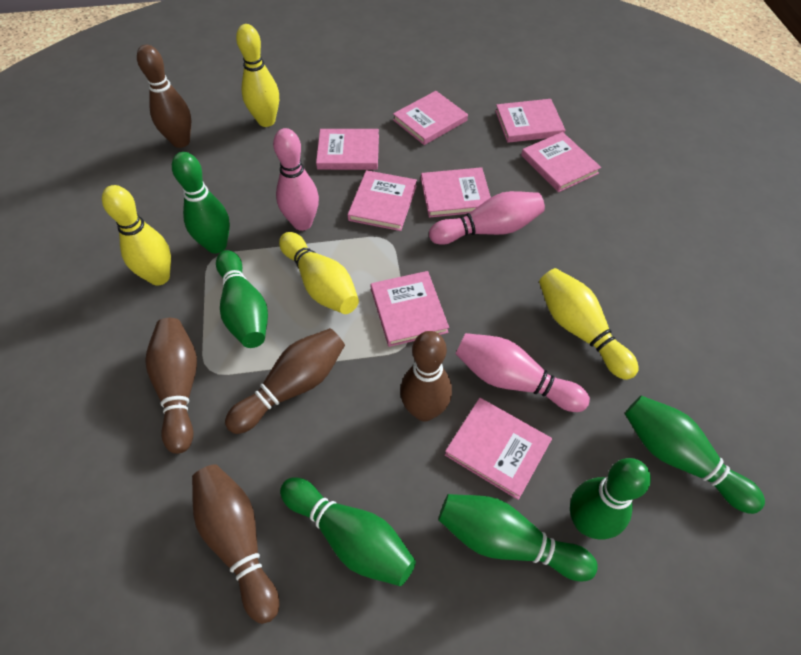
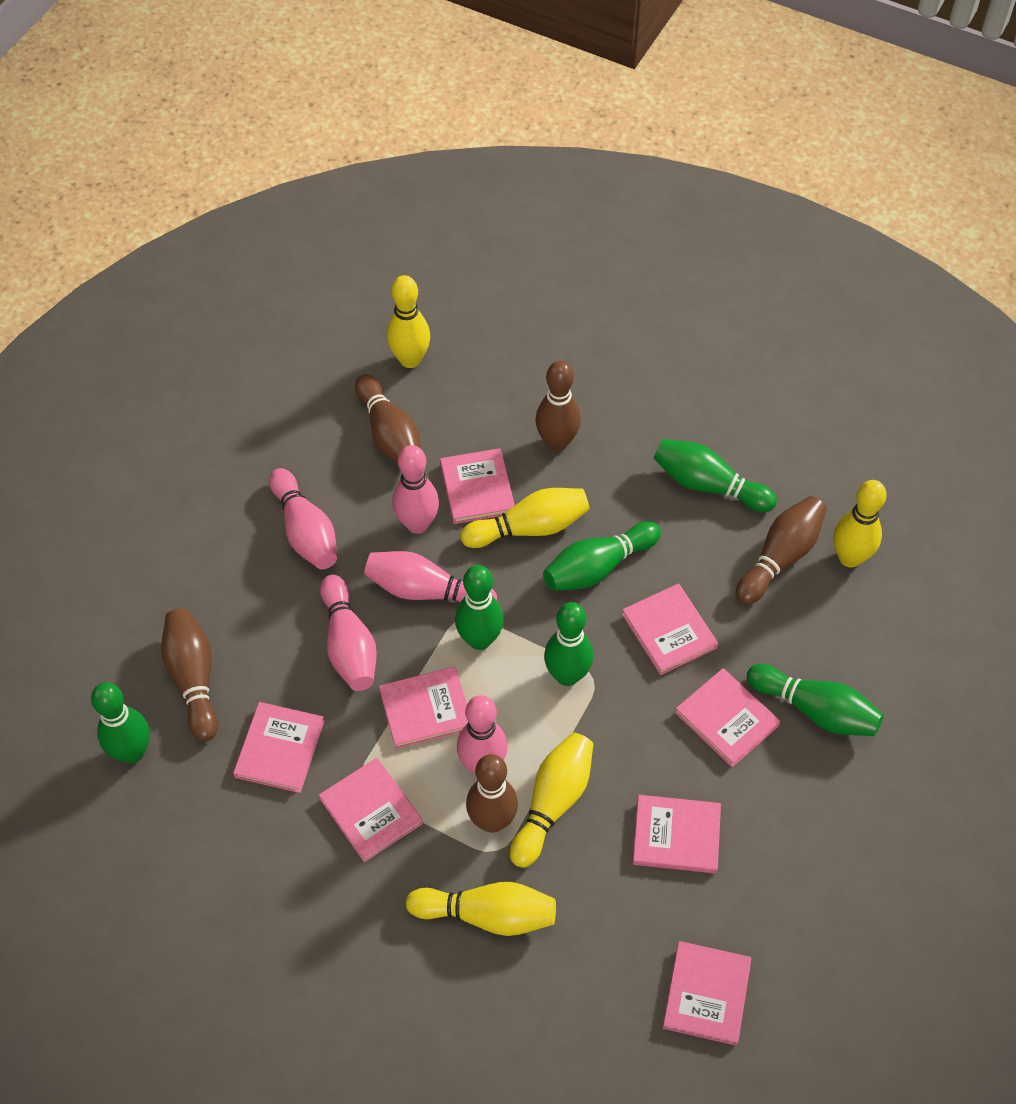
pink bowling pin: [273,128,319,231] [429,191,545,245] [456,333,590,412] = 3 -> [269,468,337,569] [320,575,377,691] [364,551,497,602] [392,445,439,534] [457,695,508,773] = 5
yellow bowling pin: [102,185,171,285] [236,24,279,127] [279,232,359,314] [539,268,639,380] = 4 -> [387,275,430,368] [406,882,556,936] [460,488,590,548] [510,732,593,868] [833,480,887,568] = 5

